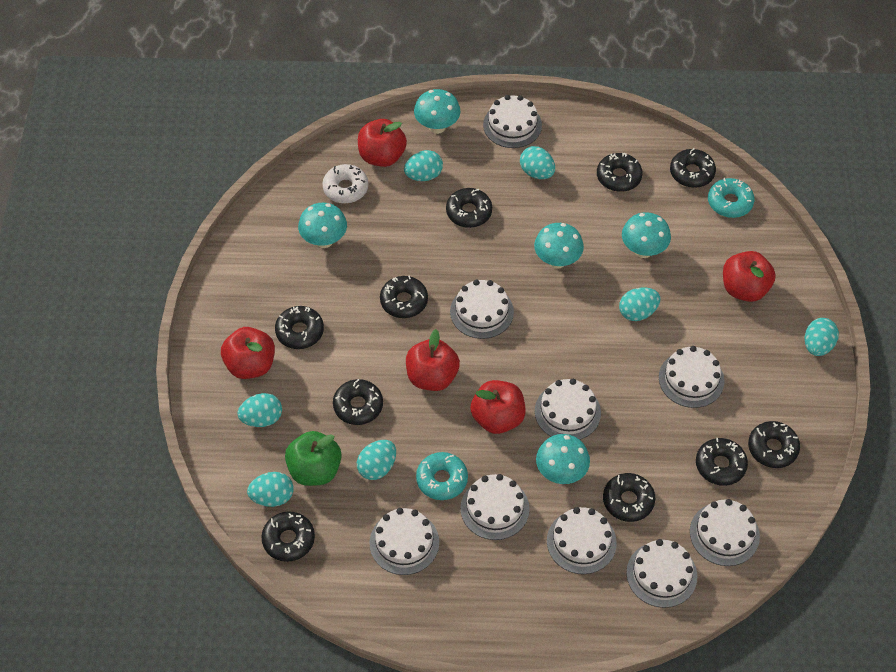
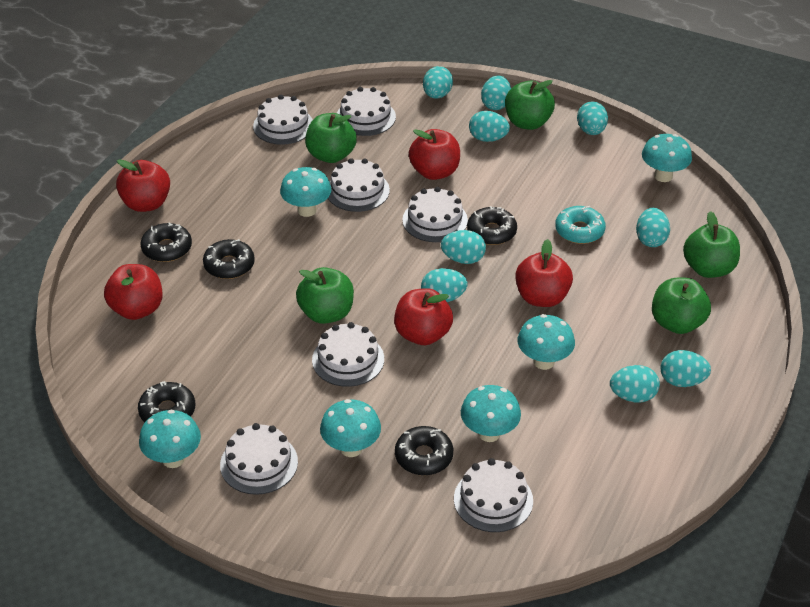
black donut: [261,511,315,562] [275,306,324,349] [333,379,383,425] [380,276,428,318] [446,188,492,228] [597,153,643,192] [603,473,655,522] [670,148,716,188] [696,438,748,486] [748,421,800,468] = 10 -> [138,381,195,422] [141,222,192,262] [203,239,255,279] [395,426,453,475] [467,206,517,245] = 5
green apple: [285,431,342,486] = 1 -> [296,267,354,324] [305,113,357,163] [505,80,555,130] [652,278,711,334] [683,211,740,278] = 5
turquoise donut: [416,452,468,500] [708,178,754,218] = 2 -> [555,206,606,244] = 1
turquoise egg: [238,393,282,427] [247,472,294,507] [357,440,396,480] [404,150,443,181] [520,146,555,179] [619,287,661,321] [805,318,839,356] = 7 -> [421,268,468,302] [423,66,453,99] [441,230,486,264] [469,111,510,142] [481,75,511,110] [577,102,608,135] [610,365,660,403] [636,208,670,247] [660,350,711,387] = 9
turquoise mushroom: [298,202,347,248] [414,89,460,134] [534,223,584,269] [536,434,590,484] [622,212,671,258] = 5 -> [139,410,201,468] [280,167,332,217] [320,399,381,457] [461,385,521,442] [518,314,575,370] [642,134,692,182] = 6
white cake: [370,508,439,575] [450,279,514,339] [460,474,529,540] [483,95,542,148] [535,379,601,440] [547,507,617,574] [626,539,697,608] [659,346,725,408] [690,499,760,566] = 9 -> [220,423,298,495] [253,95,313,145] [312,322,384,387] [328,158,390,212] [337,87,396,136] [402,187,468,242] [454,458,533,532] = 7
white donut: [322,164,368,203] = 1 -> none = 0

